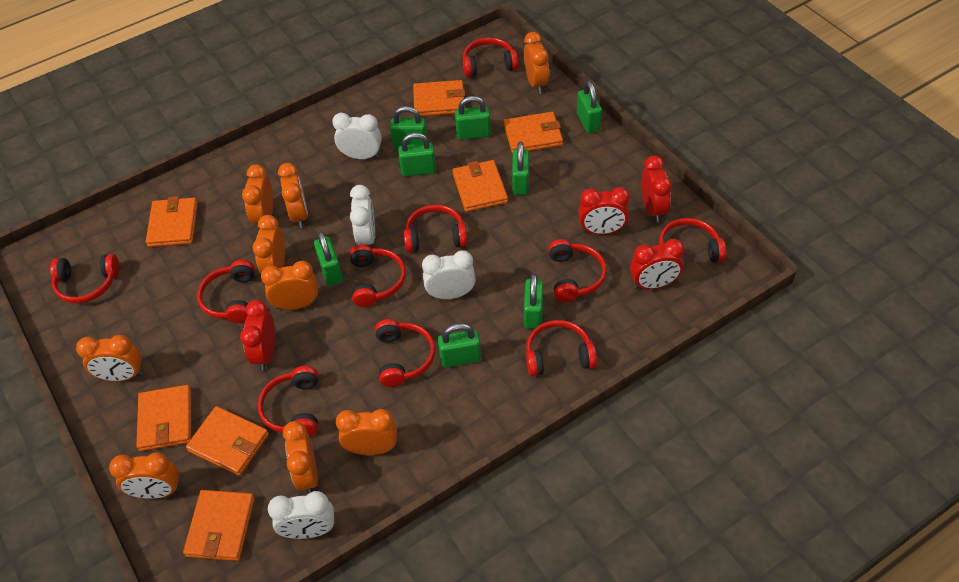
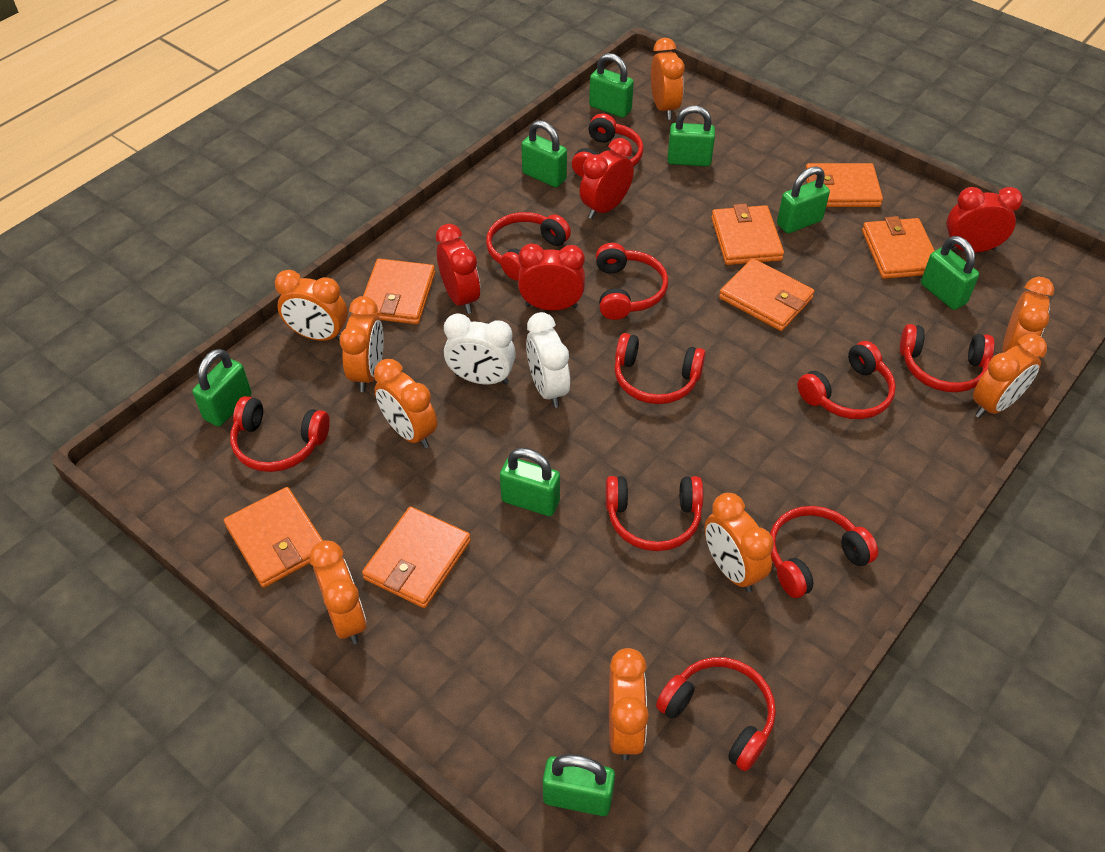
white clock: [268,491,334,539] [332,113,382,159] [350,185,375,246] [422,250,476,299] = 4 -> [444,313,516,385] [526,312,570,408] = 2

